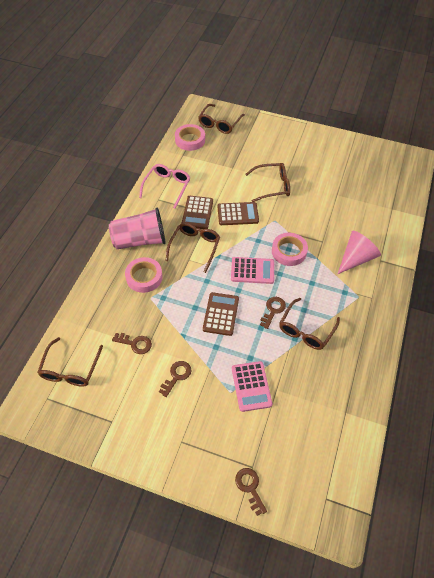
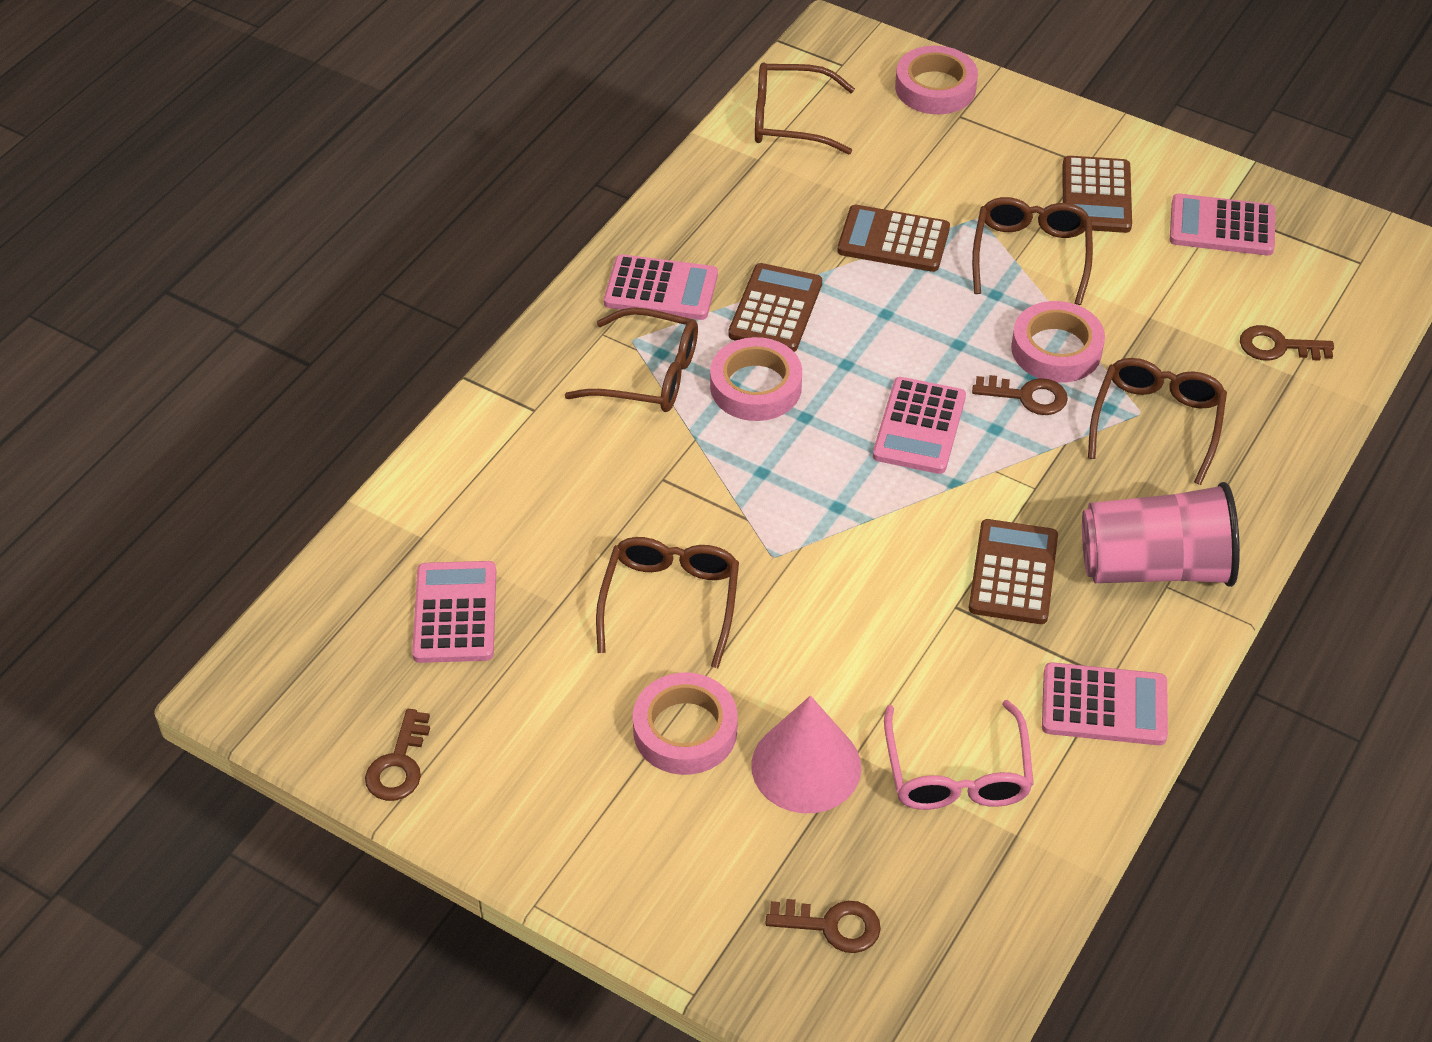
brown calculator: [182,196,213,229] [203,292,239,336] [217,202,259,225] = 3 -> [728,263,822,352] [837,205,950,272] [969,519,1058,624] [1063,156,1132,233] = 4
pink calculator: [231,257,274,284] [232,361,272,412] = 2 -> [412,561,496,663] [604,254,718,320] [873,377,966,474] [1042,662,1168,745] [1170,194,1275,256] = 5
pink tape: [125,257,163,293] [175,124,205,151] [272,233,308,266] = 3 -> [633,673,738,775] [710,337,802,421] [895,46,978,114] [1011,301,1105,383] = 4

